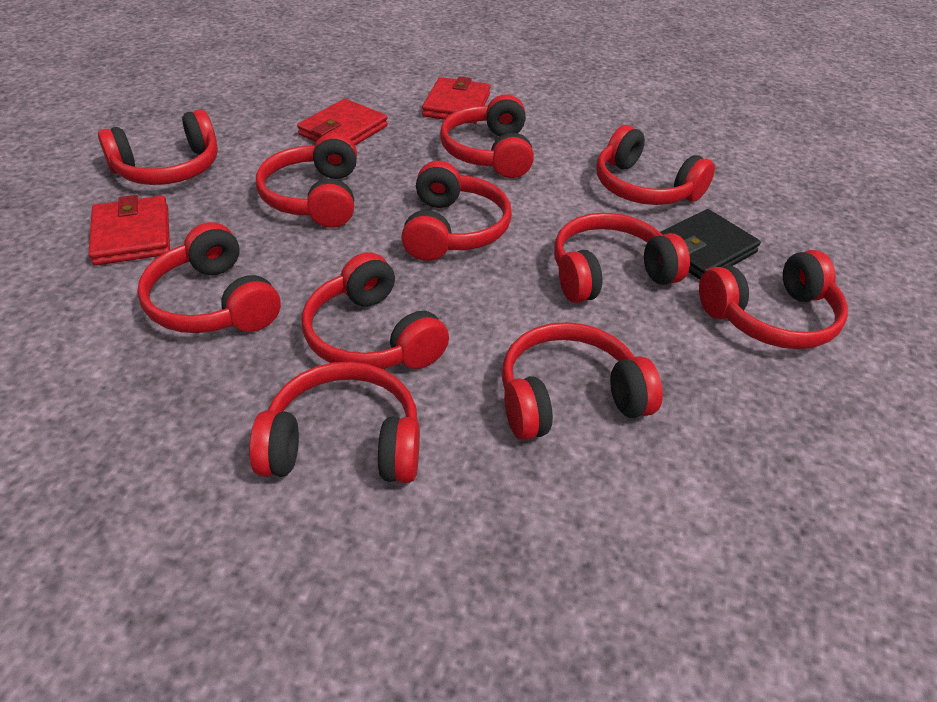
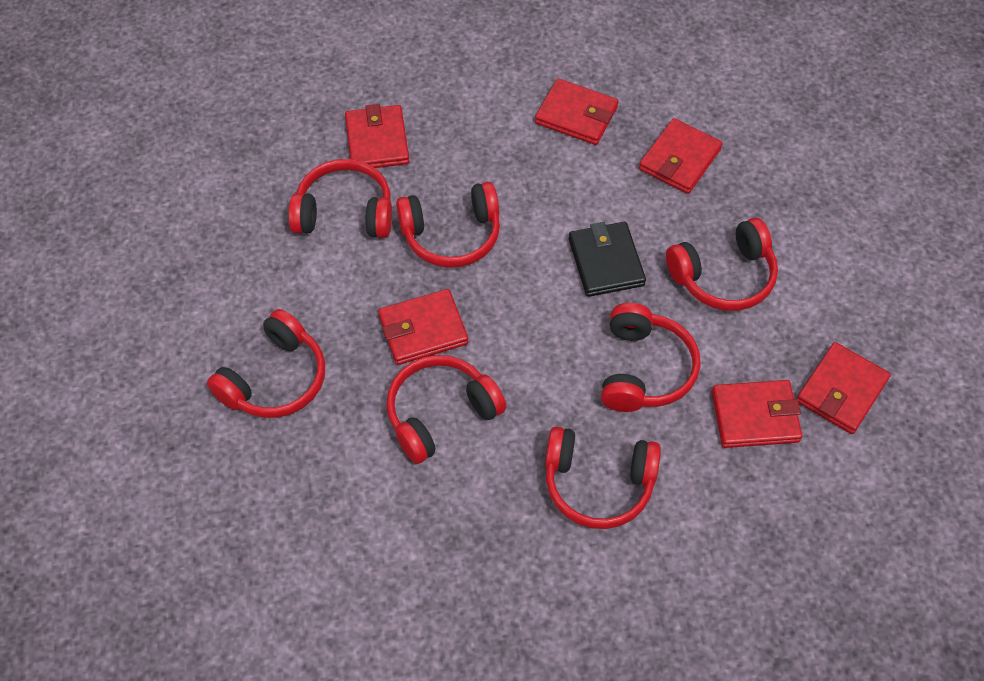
red headphones: [98,109,218,185] [137,222,281,333] [249,362,420,483] [256,133,357,228] [302,252,449,369] [401,161,512,261] [440,94,534,178] [502,322,663,440] [554,213,690,303] [596,125,715,205] [699,250,848,349] = 11 -> [207,309,325,418] [288,159,392,238] [386,355,506,464] [396,182,500,268] [545,426,661,529] [601,303,700,412] [666,218,778,311] = 7
red wallet: [88,195,170,265] [297,99,388,145] [422,76,490,124] = 3 -> [345,104,409,168] [378,289,468,365] [535,78,618,145] [639,118,723,194] [712,380,802,448] [797,342,891,434] = 6

